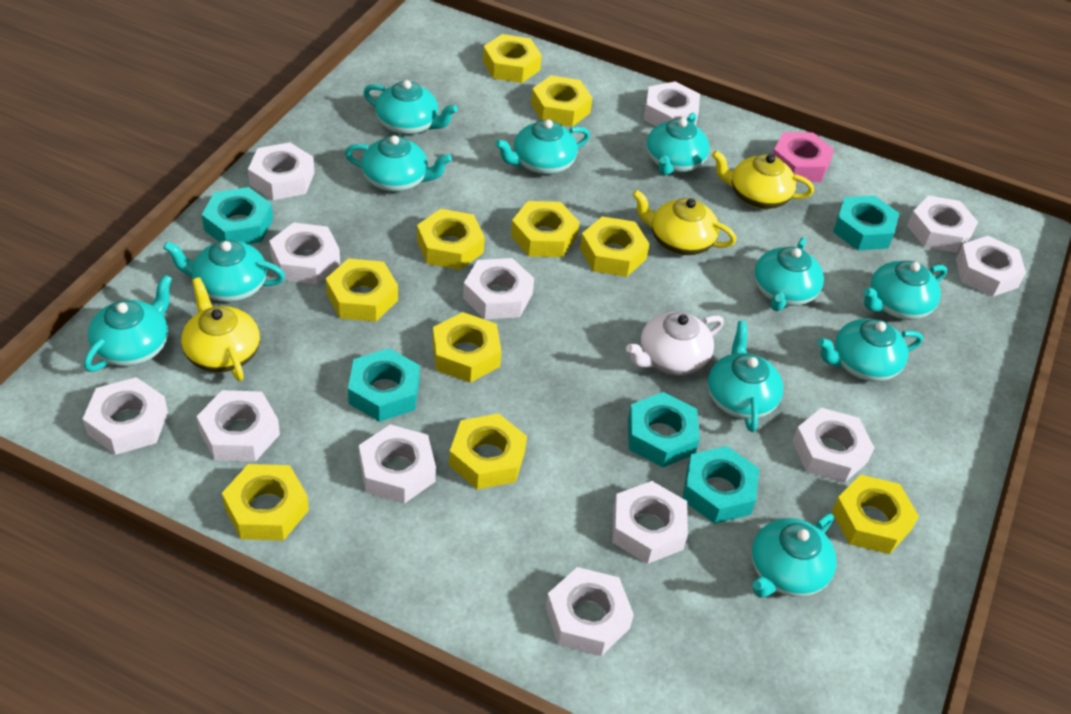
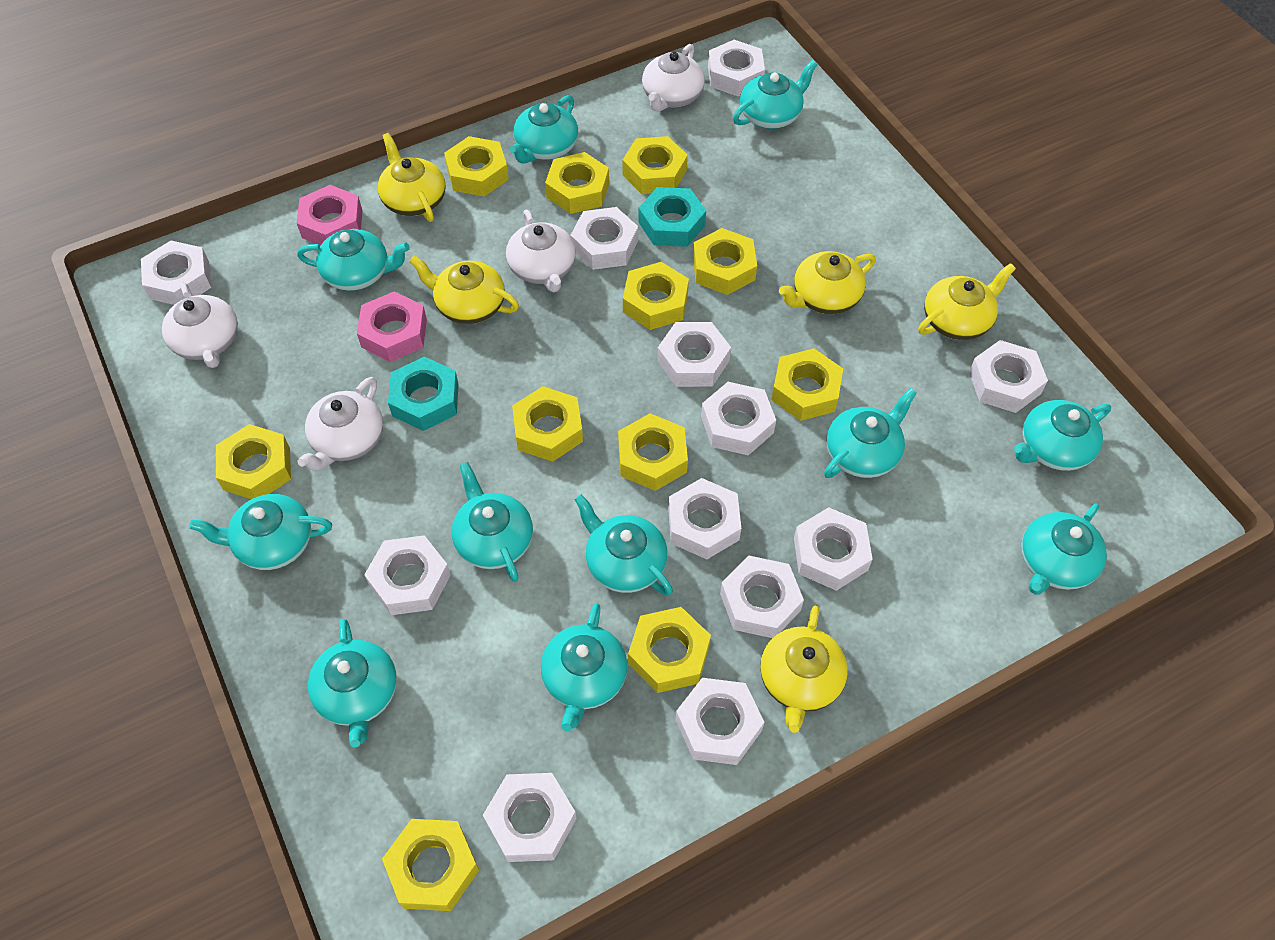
pink nut: [773,132,834,182] = 1 -> [297,185,363,246] [357,291,427,362] = 2
turquoise nut: [202,187,273,244] [348,348,420,422] [628,392,700,467] [683,446,759,524] [833,195,899,251] = 5 -> [388,357,459,431] [639,187,706,247] = 2
white teapot: [626,312,724,376] = 1 -> [162,282,238,368] [298,377,383,471] [506,210,576,292] [642,44,705,112] = 4
yellow nut: [222,464,309,540] [326,258,398,322] [417,209,485,270] [433,312,502,383] [449,414,527,490] [483,34,542,83] [511,201,579,257] [531,76,592,127] [580,216,649,277] [832,475,919,554] = 10 -> [216,424,291,499] [382,819,479,911] [444,136,509,197] [512,386,583,462] [545,152,609,214] [618,413,688,491] [622,136,688,194] [623,262,689,330] [628,607,711,693] [693,228,757,295] [771,348,843,421] = 11
yellow teapot: [181,277,260,381] [632,190,736,255] [712,150,814,209] = 3 -> [378,133,446,222] [409,255,519,324] [760,606,848,733] [779,251,876,314] [918,263,1016,340] = 5

